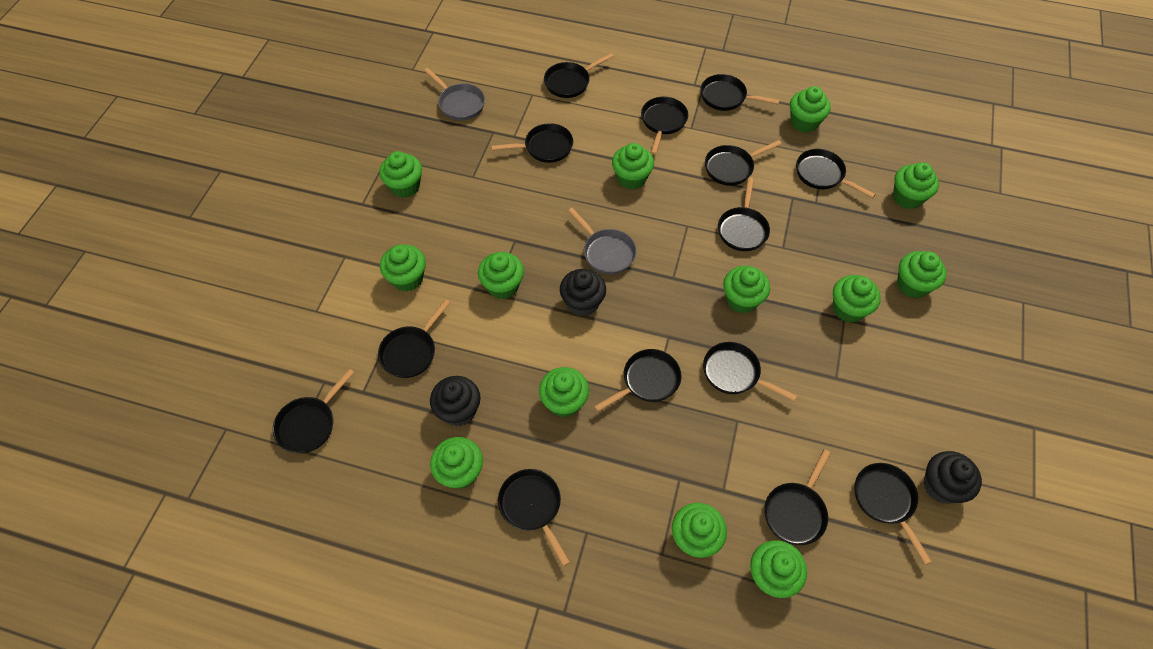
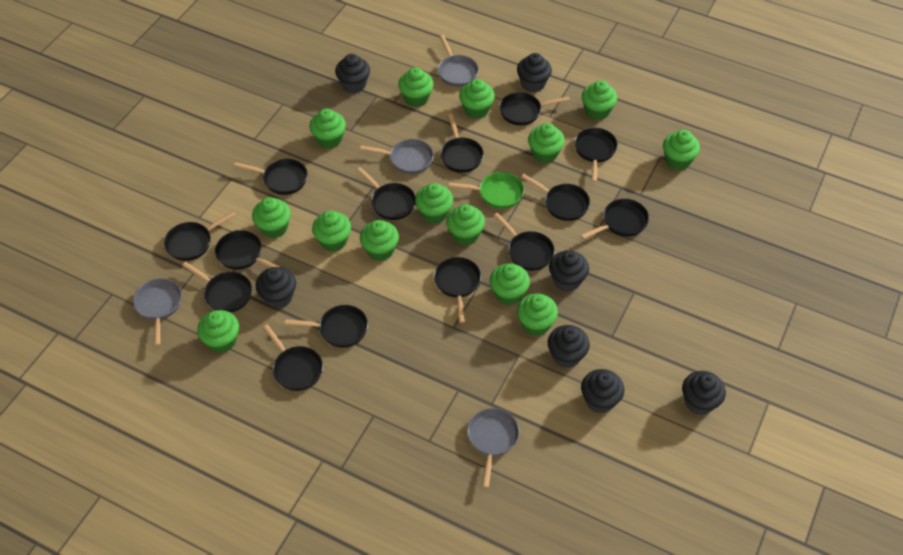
black cupcake: [430,376,481,426] [560,269,606,316] [924,451,982,504] = 3 -> [256,267,296,308] [335,54,370,93] [517,53,552,92] [548,325,590,368] [549,250,589,292] [581,369,624,413] [682,371,726,415] = 7
green cupcake: [379,151,422,198] [380,245,426,292] [430,437,483,489] [478,252,524,299] [539,367,589,417] [612,143,654,190] [672,503,727,558] [723,266,770,313] [750,541,807,598] [790,86,831,133] [833,275,881,323] [893,162,939,209] [897,251,946,298] = 13 -> [197,310,239,353] [252,197,291,238] [309,109,346,149] [312,211,351,252] [360,220,399,261] [398,67,434,107] [415,183,453,224] [446,204,485,245] [459,79,495,119] [490,263,530,305] [517,294,558,336] [528,123,565,163] [582,80,617,120] [663,130,700,170] = 14
green pan: none = 0 -> [448,172,524,209] = 1
grey pan: [424,68,485,120] [568,208,637,274] = 2 -> [133,278,182,346] [360,139,434,174] [438,35,479,87] [467,408,519,488] = 4

